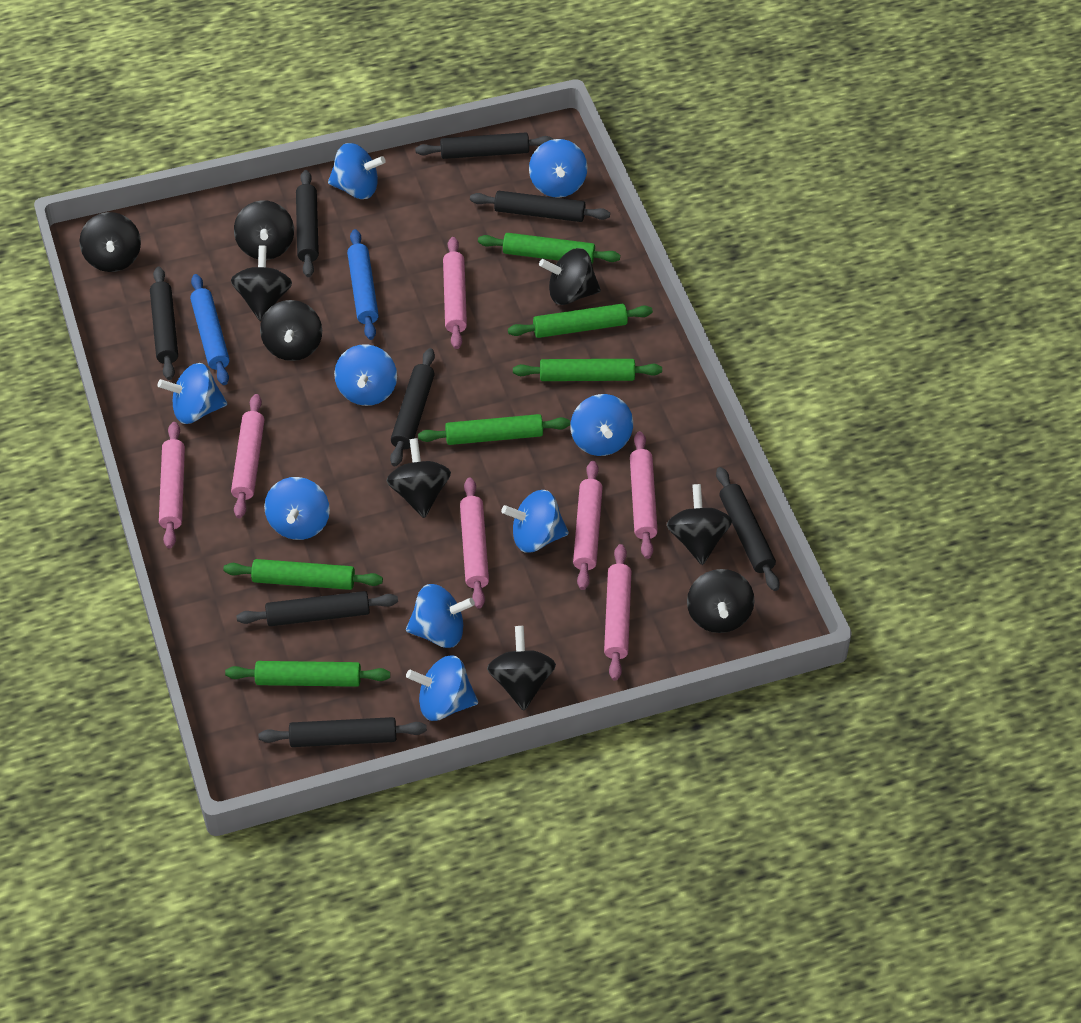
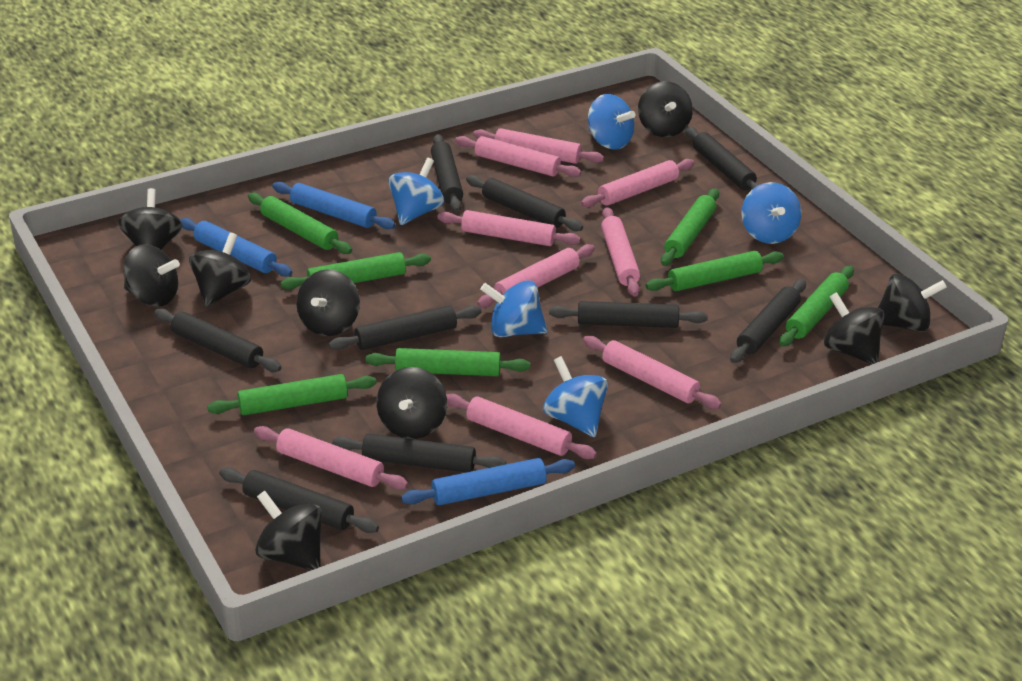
black rolling pin: [150,267,178,380] [236,591,398,626] [259,717,427,747] [296,170,319,277] [390,348,435,466] [415,132,554,159] [470,191,610,222] [716,467,780,591] = 8 -> [154,309,282,372] [219,468,379,533] [329,305,482,350] [332,434,506,472] [431,134,463,212] [466,175,583,231] [549,301,708,328] [685,127,760,190] [730,279,806,363] = 9
blue rolling pin: [190,274,230,385] [347,229,379,340] = 2 -> [180,218,292,277] [272,182,396,229] [401,458,575,505] = 3
blue spinning top: [158,363,227,424] [264,477,330,540] [328,143,386,199] [334,344,397,406] [406,584,475,648] [406,655,478,721] [501,490,569,552] [529,139,587,198] [570,394,633,456] = 9 -> [388,158,444,225] [480,280,548,337] [543,356,608,437] [588,94,635,150] [741,182,801,244] = 5
green rolling pin: [223,559,383,590] [225,661,390,687] [418,414,570,445] [478,233,620,264] [508,304,653,338] [513,359,662,381] = 6 -> [207,374,376,415] [248,193,352,254] [281,252,431,289] [365,348,530,376] [646,251,784,291] [661,188,719,266] [779,266,854,347] = 7
pink rolling pin: [159,422,185,549] [231,394,264,518] [443,237,467,349] [460,478,489,608] [573,461,603,590] [604,544,631,681] [630,431,658,559] = 7 -> [254,426,408,490] [437,210,581,246] [446,394,597,459] [455,136,581,177] [473,128,604,164] [477,244,595,307] [581,159,695,207] [583,336,722,409] [601,207,640,297] = 9

